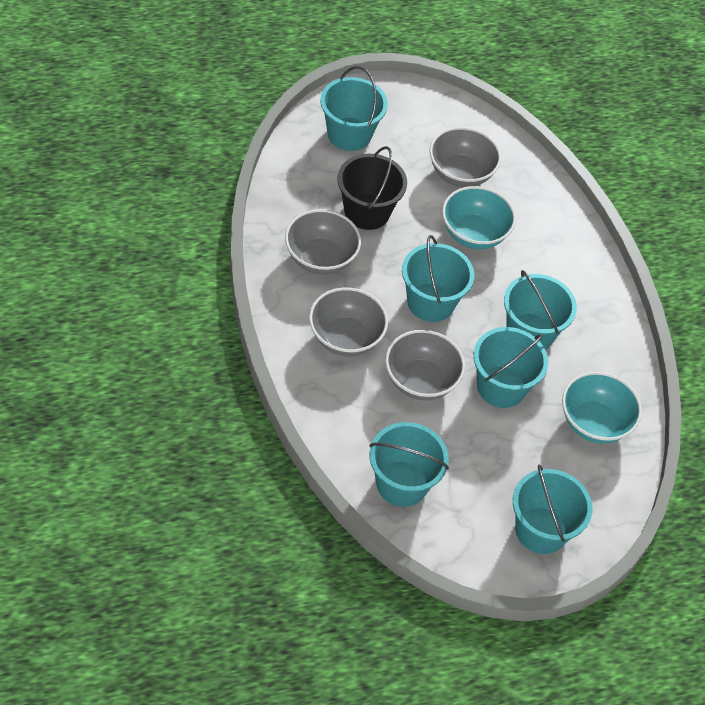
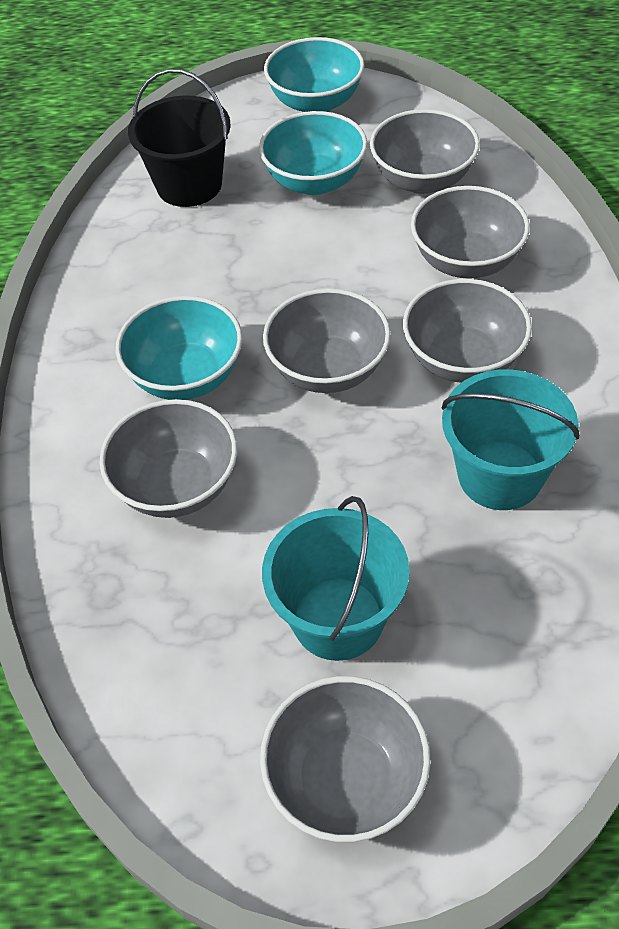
grey bowl: [285,209,361,275] [309,287,388,356] [385,330,465,401] [430,127,501,187] = 4 -> [100,399,237,518] [260,676,431,842] [263,289,391,393] [370,109,480,194] [403,279,532,383] [411,186,530,279] = 6
turquoise bowl: [442,186,516,249] [562,372,642,444] = 2 -> [116,296,242,400] [259,111,367,195] [264,37,365,112] = 3
turquoise bucket: [320,66,388,151] [369,422,449,507] [402,235,474,322] [473,327,548,408] [504,270,577,350] [513,464,592,554] = 6 -> [262,496,410,661] [442,369,579,510] = 2

